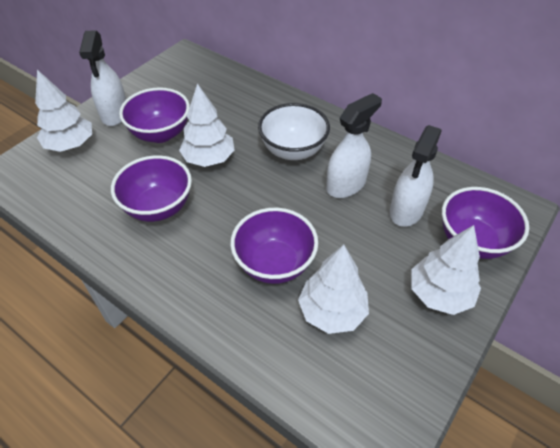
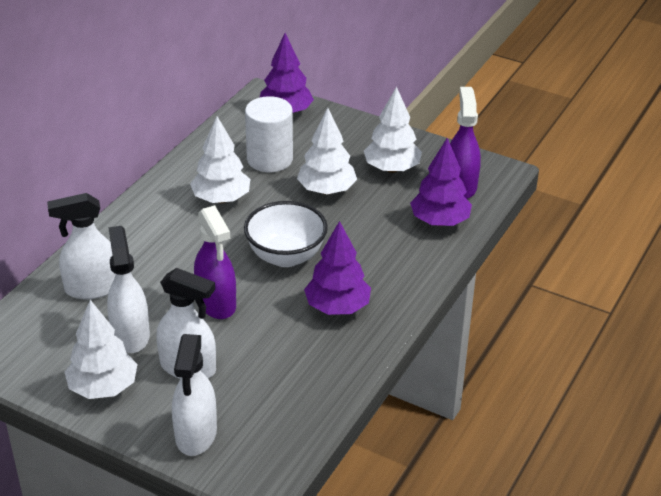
purple bowl: [111,155,192,222] [119,87,190,143] [230,208,318,284] [442,187,529,259] = 4 -> none = 0
purple spray bottle: none = 0 -> [194,205,236,319] [450,87,481,199] = 2
purple tree: none = 0 -> [260,33,314,113] [304,221,371,315] [410,138,472,226] = 3
white cylinder: none = 0 -> [245,96,293,172] = 1
white spray bottle: [79,30,126,126] [326,93,382,198] [390,125,442,227] = 3 -> [47,193,115,299] [107,226,150,353] [156,268,216,379] [172,334,217,456] = 4

